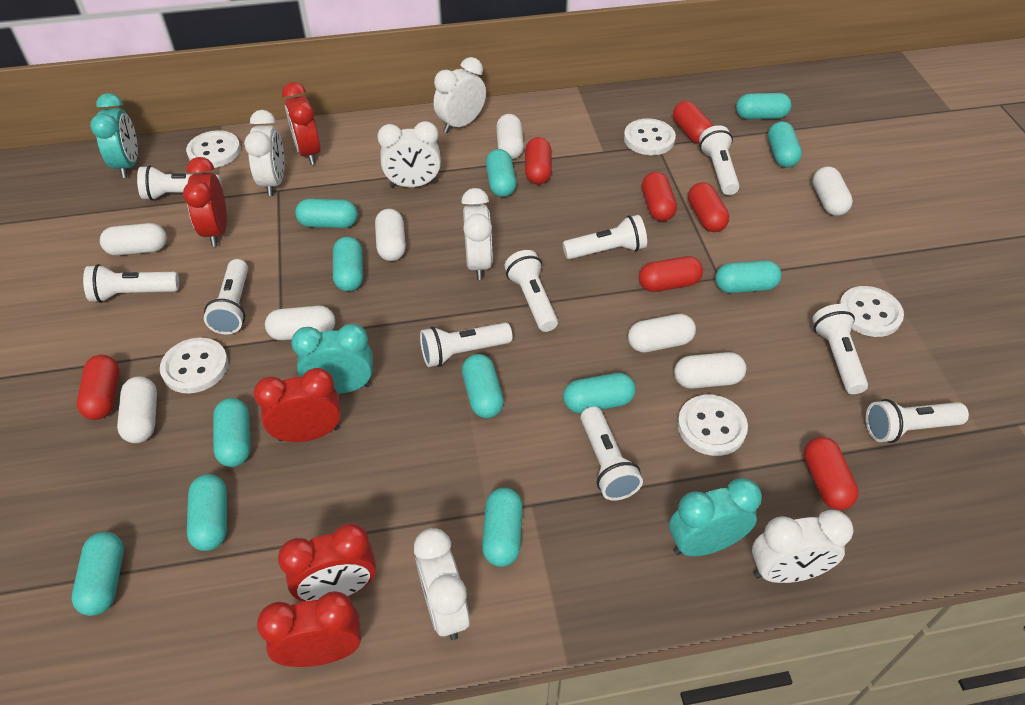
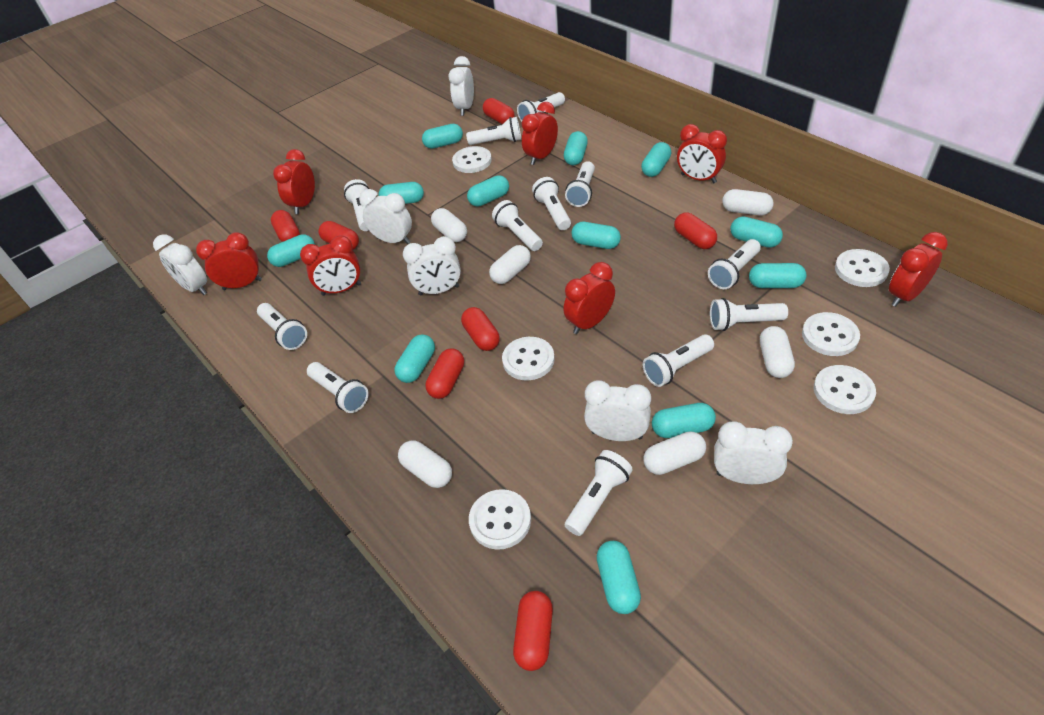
red clock: [183,157,227,247] [253,368,341,442] [257,591,362,667] [278,523,376,602] [282,82,321,165] = 5 -> [196,232,262,290] [273,149,315,214] [300,235,361,296] [522,102,558,165] [563,262,615,334] [677,124,727,183] [889,232,948,307] = 7
turquoise clock: [90,93,138,178] [291,324,373,394] [669,478,762,556] = 3 -> none = 0
white button: [160,338,228,393] [186,130,241,168] [624,118,676,155] [677,395,748,456] [839,286,904,337] = 5 -> [452,146,492,173] [469,489,531,550] [502,337,555,380] [802,312,860,356] [814,365,876,414] [835,249,890,287] = 6
white capsule: [100,223,167,255] [117,376,157,443] [265,306,335,340] [375,209,406,261] [496,114,524,159] [628,314,696,353] [674,352,746,389] [812,166,853,216] = 8 -> [398,440,452,488] [431,208,467,242] [489,245,531,284] [644,431,706,475] [722,189,773,215] [760,326,795,378] = 6
white flashlight: [83,264,179,303] [137,165,222,201] [204,259,248,334] [420,323,512,367] [504,250,558,332] [563,215,647,259] [581,406,643,501] [699,125,740,195] [812,304,868,394] [866,399,969,443] = 10 -> [257,303,307,350] [307,362,369,413] [344,179,369,231] [466,117,521,145] [492,200,543,251] [517,92,565,122] [532,177,571,230] [565,161,595,207] [565,450,633,536] [643,334,714,387] [708,239,761,289] [710,298,788,331] = 12

